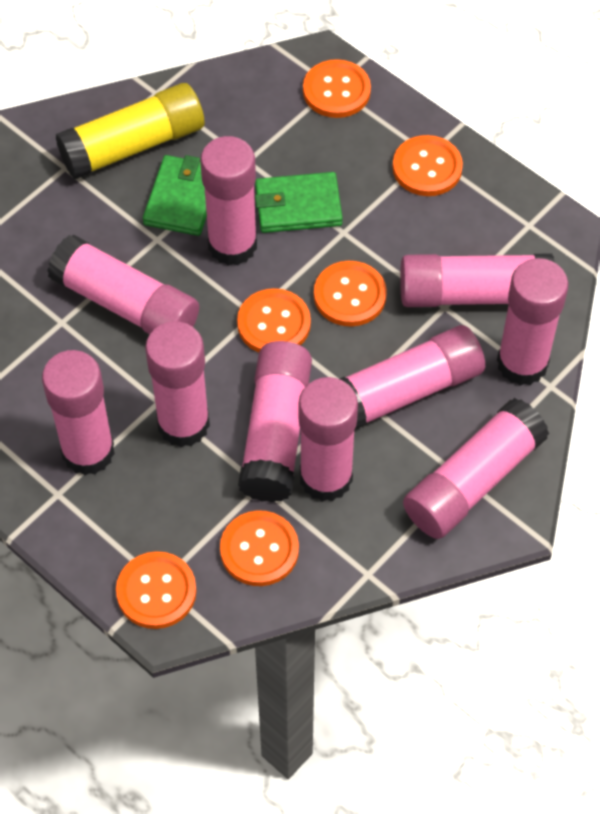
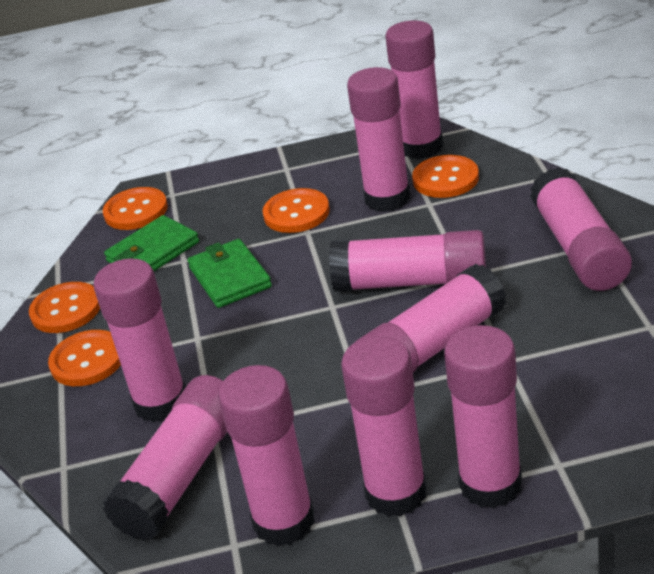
orange button: [116,551,196,629] [220,510,299,586] [237,288,311,353] [303,59,371,118] [314,261,387,327] [392,135,463,196] = 6 -> [29,282,100,333] [48,330,121,386] [103,187,168,230] [263,188,330,233] [412,155,479,198] = 5
yellow glue stick: [56,83,205,179] = 1 -> none = 0

